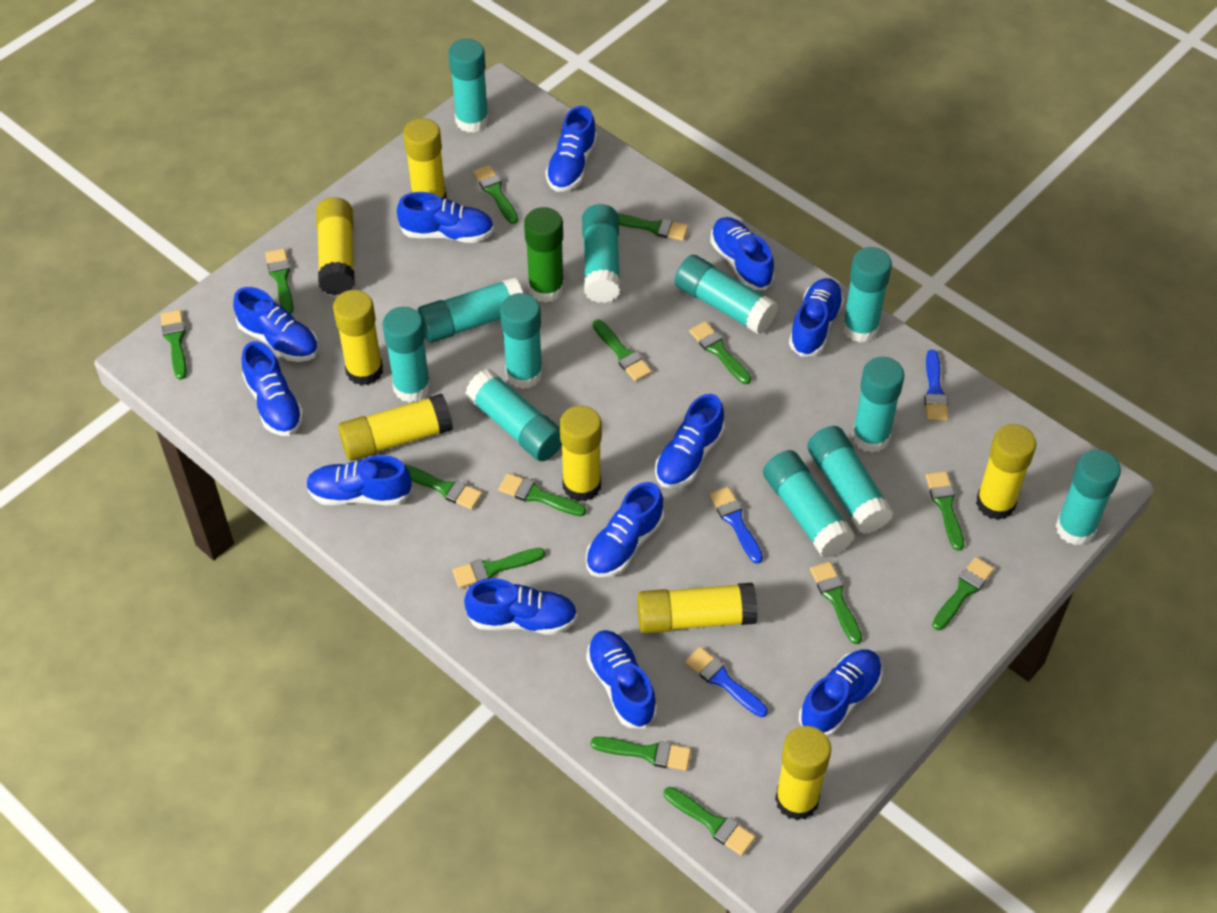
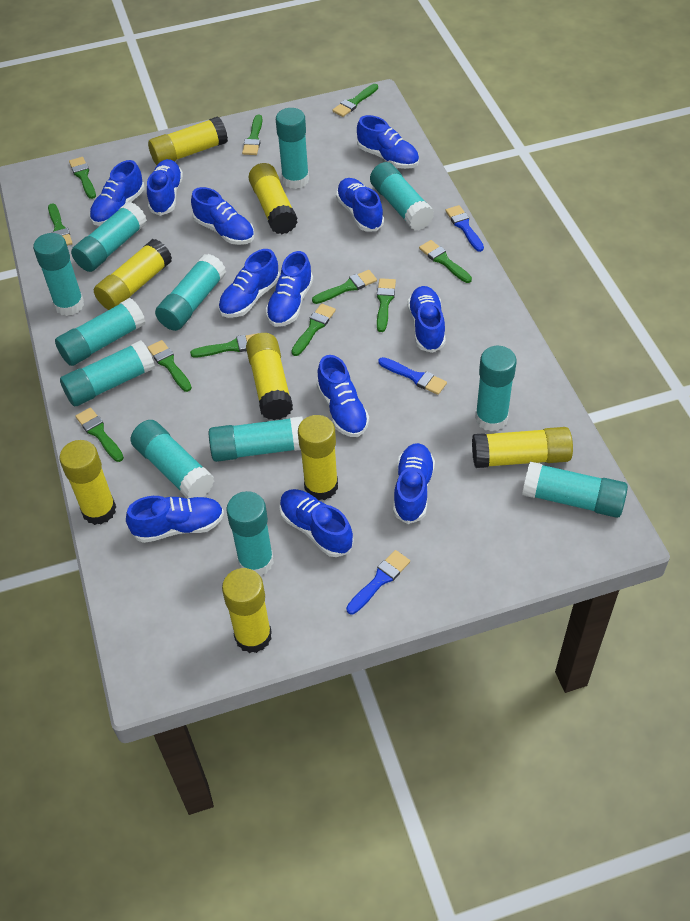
green brush: [161,310,187,379] [265,248,294,314] [405,465,482,510] [452,548,545,588] [473,165,518,224] [498,473,586,516] [591,737,691,771] [593,320,652,382] [617,213,689,241] [664,787,755,856] [689,321,751,384] [810,561,862,644] [926,471,964,551] [932,557,994,630] = 14 -> [48,203,73,246] [69,157,96,199] [75,407,124,462] [147,340,192,392] [190,333,258,357] [242,114,263,155] [291,304,336,356] [312,270,377,304] [332,84,378,117] [377,278,396,332] [419,240,472,283] = 11
green glue stick: [524,207,564,303] = 1 -> none = 0

